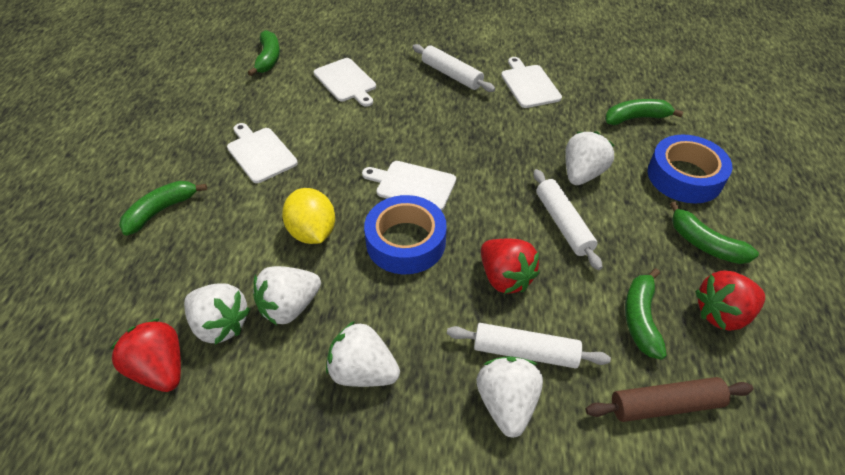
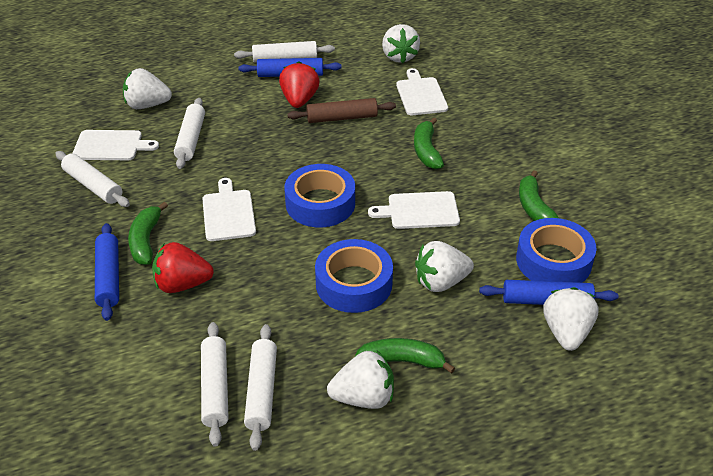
blue rolling pin: none = 0 -> [95,223,119,321] [238,58,342,77] [479,280,618,305] = 3
blue tape: [364,195,447,274] [647,135,732,203] = 2 -> [284,164,355,227] [315,239,393,313] [516,218,597,283] = 3
green banana: [119,181,207,236] [248,30,280,76] [605,99,683,125] [625,268,667,360] [670,201,759,264] = 5 -> [128,202,168,265] [355,338,455,374] [414,117,444,169] [519,170,559,221] = 4
red strawberry: [110,319,181,392] [481,239,539,294] [695,270,765,331] = 3 -> [152,242,214,293] [279,61,320,108] = 2
white rolling pin: [412,44,495,92] [447,323,611,368] [533,169,602,270] = 3 -> [55,151,130,207] [174,98,205,169] [201,322,229,447] [234,41,335,63] [244,324,277,451] = 5
yellow lemon: [282,188,335,244] = 1 -> none = 0

